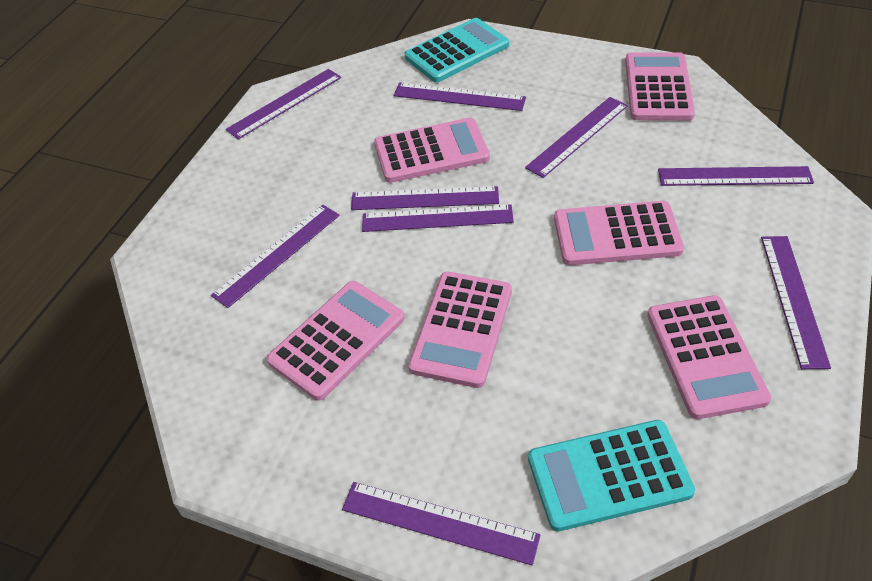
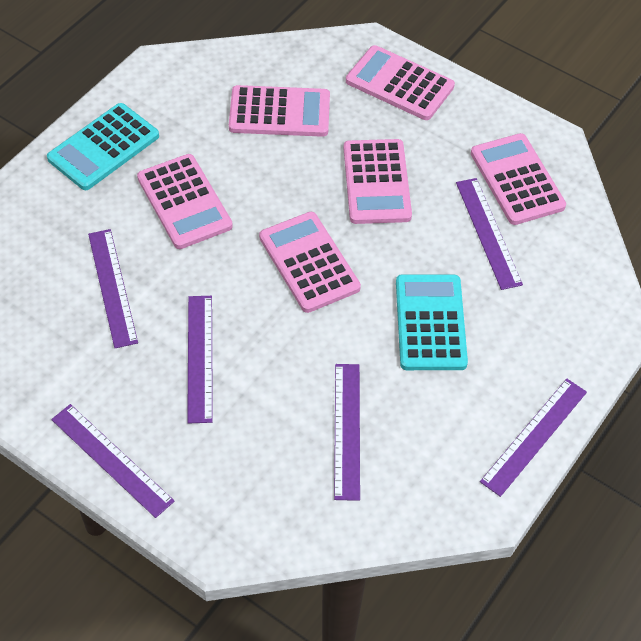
purple ruler: [211,205,340,308] [226,69,341,139] [342,482,541,565] [351,186,499,210] [362,204,514,232] [394,82,526,111] [525,97,628,178] [658,166,814,186] [761,236,831,369] = 9 -> [51,404,174,518] [88,229,138,348] [187,296,213,424] [334,364,360,501] [456,178,523,290] [480,379,587,497] = 6

